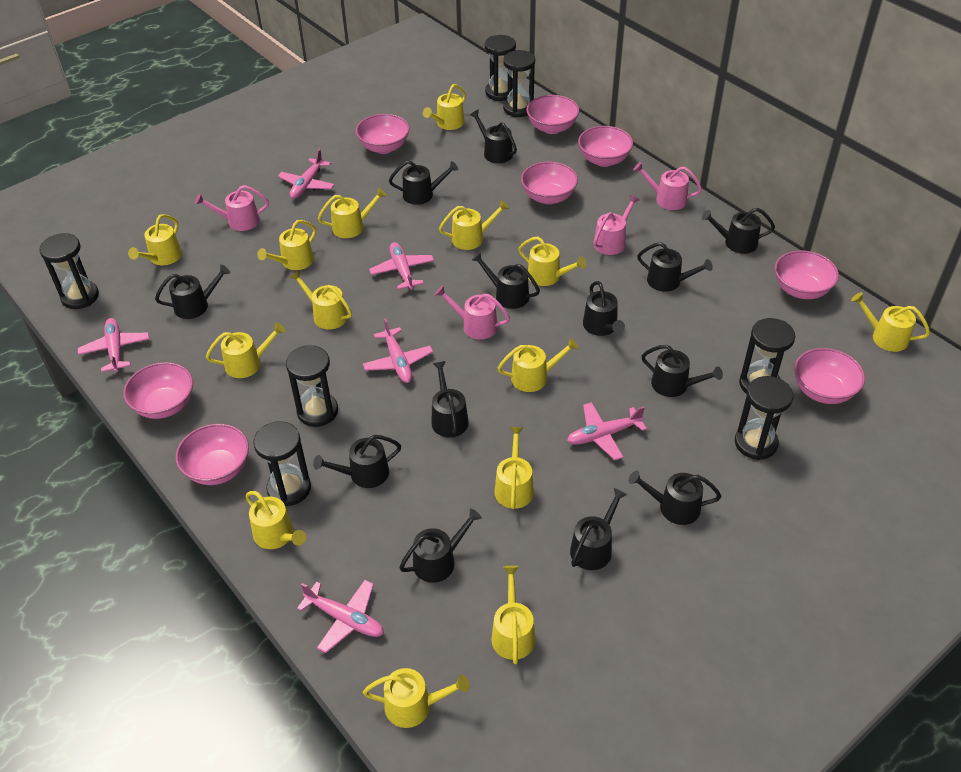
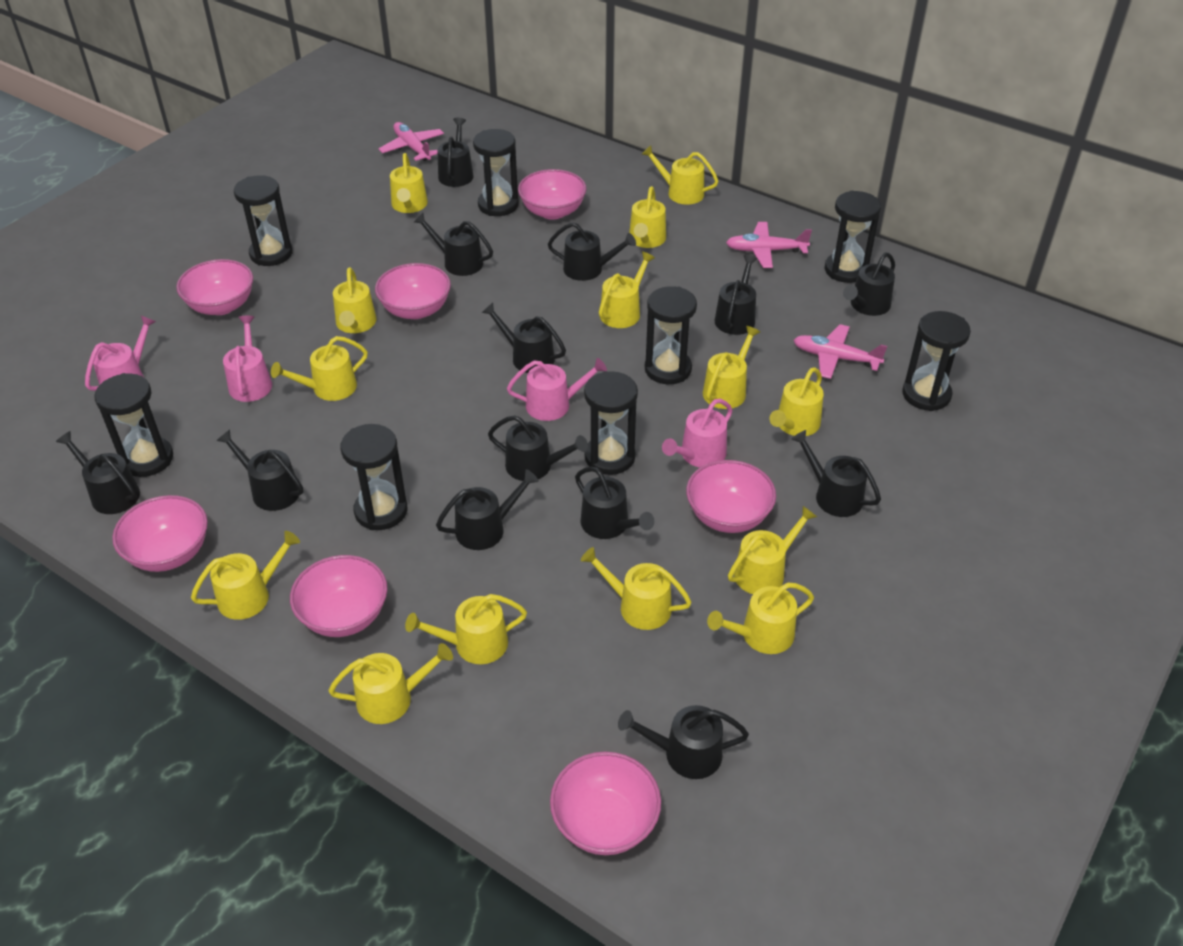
black hourglass: [39,233,99,309] [253,421,311,506] [286,345,338,427] [485,35,516,101] [503,50,535,117] [735,376,793,460] [739,318,795,394] = 7 -> [94,373,173,477] [234,175,293,266] [340,424,407,530] [473,129,519,216] [584,371,638,475] [645,286,697,384] [825,191,881,283] [902,311,971,411] = 8
pink bowl: [123,362,193,419] [176,424,249,485] [356,114,410,154] [521,162,578,204] [526,95,579,134] [578,126,633,167] [775,250,839,299] [794,348,865,404] = 8 -> [112,495,208,572] [176,259,253,315] [290,555,388,637] [375,263,451,319] [518,169,586,220] [550,751,661,855] [686,460,776,533] = 7
pink plane: [78,318,149,372] [278,149,335,199] [297,580,384,653] [363,318,433,383] [369,242,434,290] [567,402,647,460] = 6 -> [378,122,444,161] [726,222,812,268] [793,324,887,379] = 3

